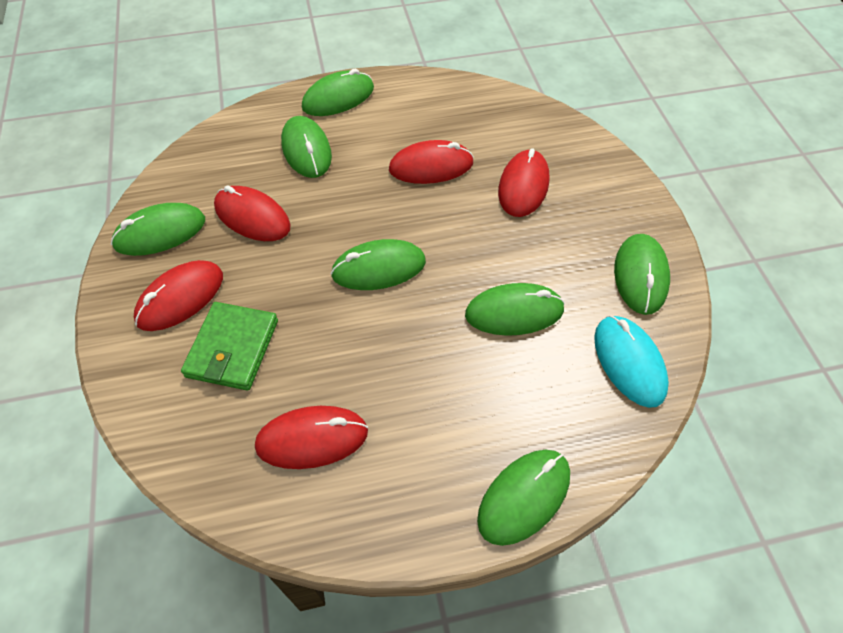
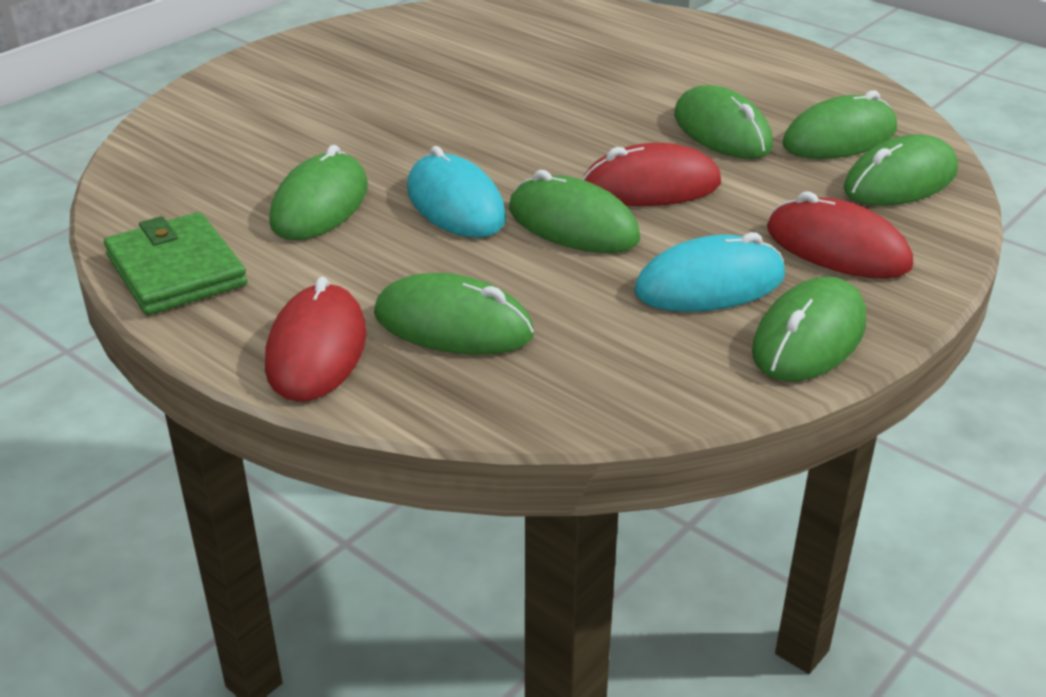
red mouse: [134,260,223,331] [214,185,291,241] [255,406,368,469] [389,140,474,184] [498,148,550,217] = 5 -> [265,277,366,402] [582,143,721,206] [767,191,913,278] = 3
turquoise mouse: [594,315,669,408] = 1 -> [407,146,506,238] [634,232,785,312] = 2

